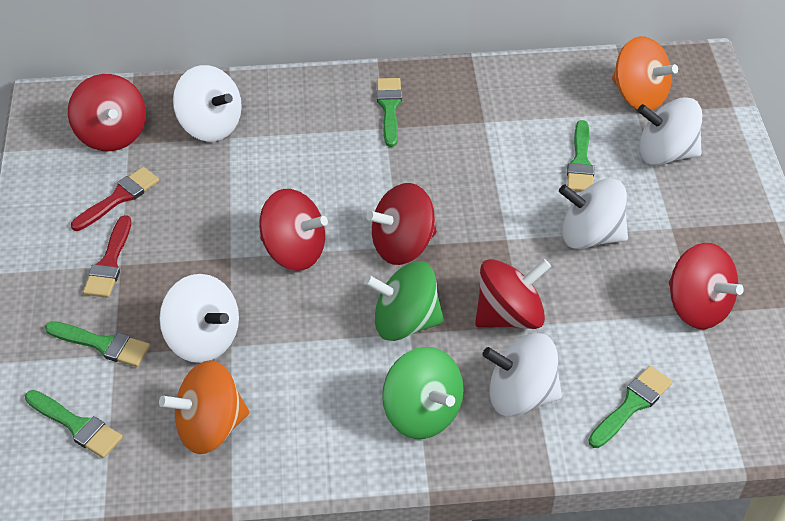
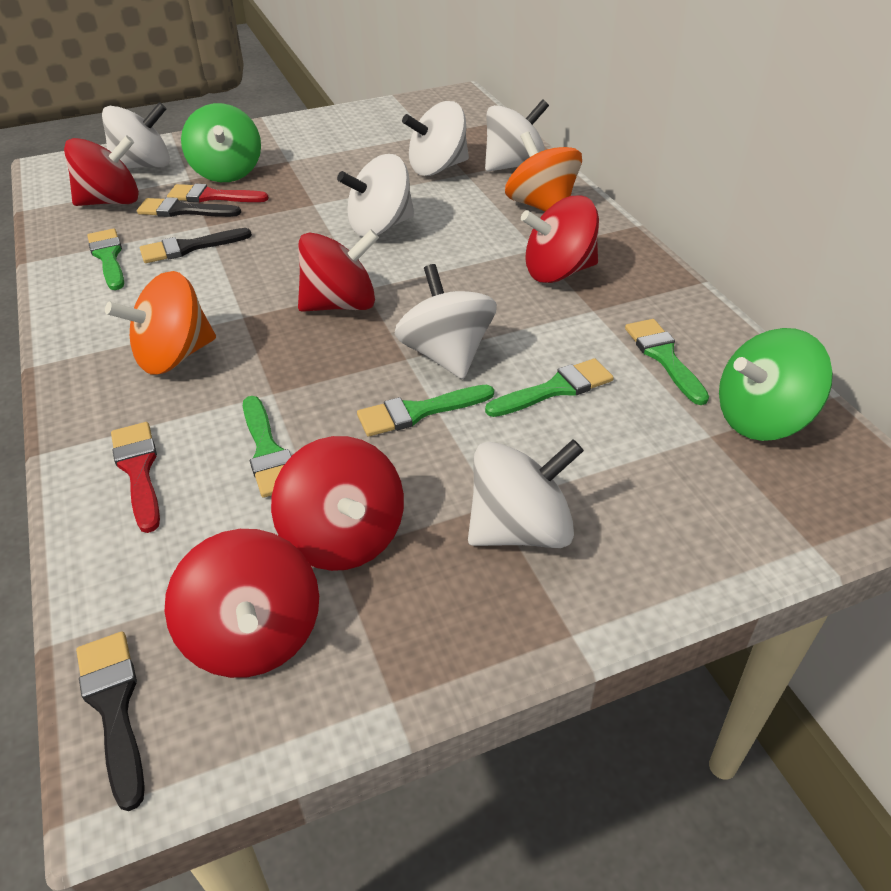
black brush: none = 0 -> [76,631,145,811] [137,197,241,217] [140,228,252,263] = 3
white spinning top: [159,274,239,363] [173,65,242,142] [482,333,562,417] [559,178,628,249] [638,97,702,165] = 5 -> [102,102,170,169] [337,154,415,237] [394,264,497,379] [402,101,469,176] [468,439,584,548] [485,99,549,171] = 6

